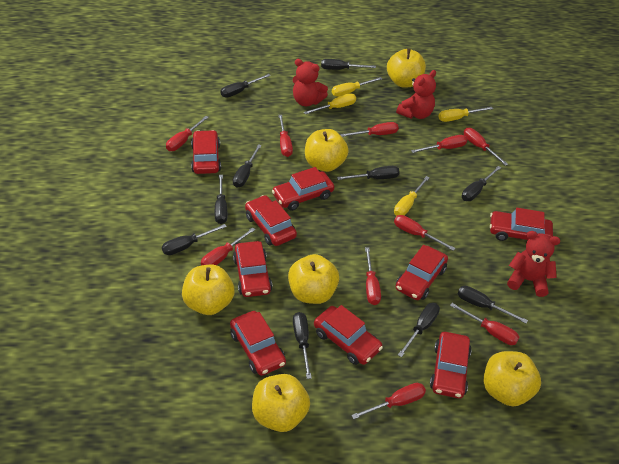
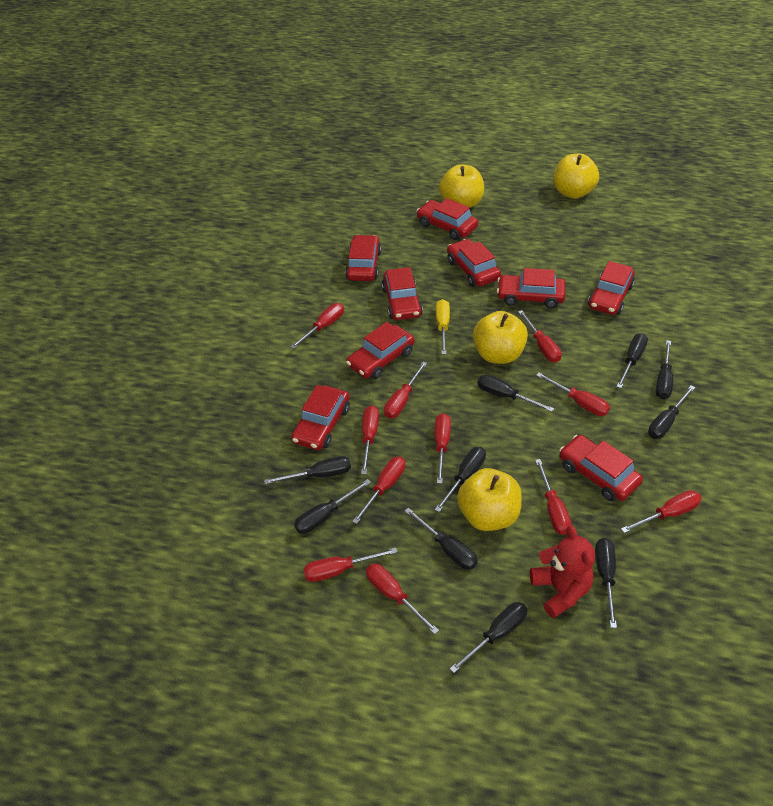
red screwdriver: [166,116,209,151] [201,227,255,265] [279,115,293,157] [340,122,399,137] [351,383,426,419] [365,247,381,305] [394,215,455,251] [411,135,467,153] [450,303,520,345] [464,128,508,166] = 10 -> [290,303,344,349] [303,547,397,582] [352,457,405,524] [361,405,379,474] [366,564,439,634] [384,362,427,418] [435,413,451,484] [518,310,561,362] [535,459,572,535] [536,373,610,416] [621,490,701,533] = 11
red teddy bear: [293,59,328,106] [396,70,436,119] [507,231,560,297] = 3 -> [530,525,595,618] = 1
yellow apple: [182,265,235,315] [252,374,310,432] [288,254,339,304] [305,129,349,172] [387,48,426,87] [484,351,541,406] = 6 -> [439,164,484,208] [457,468,522,531] [473,311,528,364] [554,154,599,199] = 4
yellow screwdriver: [304,93,356,114] [332,77,382,96] [394,176,430,216] [438,107,493,122] = 4 -> [436,299,450,354] = 1

